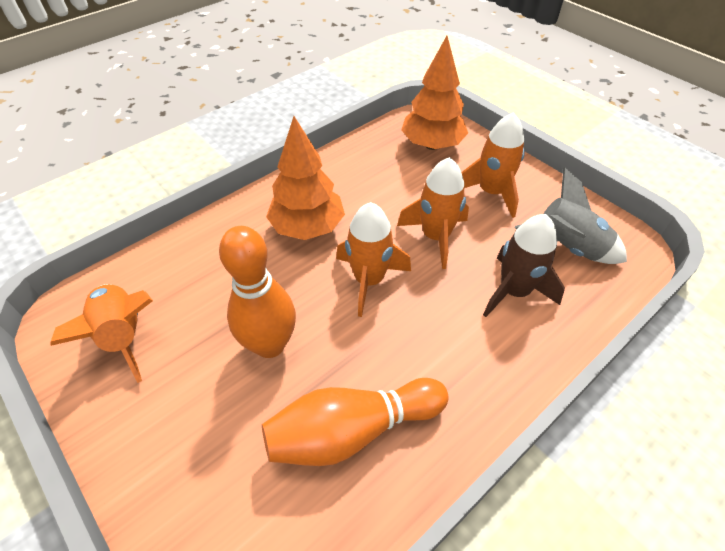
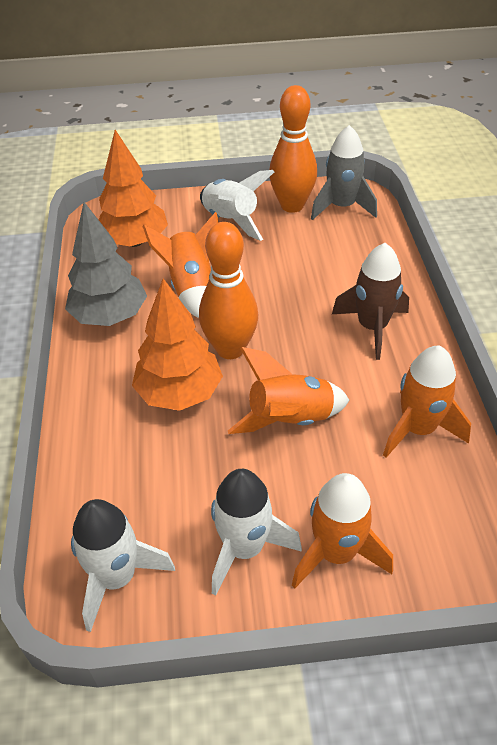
grey tree: none = 0 -> [65,202,147,326] = 1
white rocket: none = 0 -> [71,499,175,632] [200,170,274,241] [211,469,302,596] = 3

